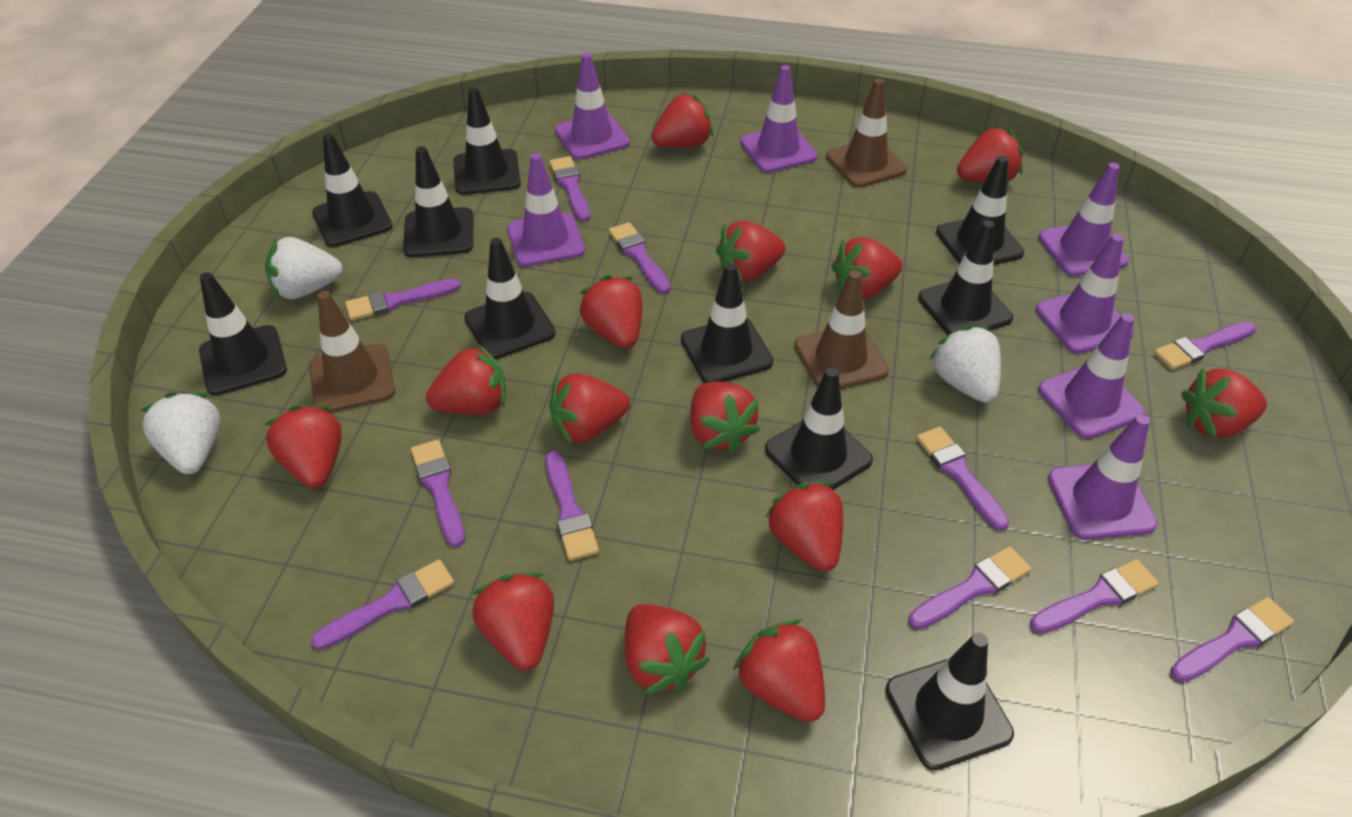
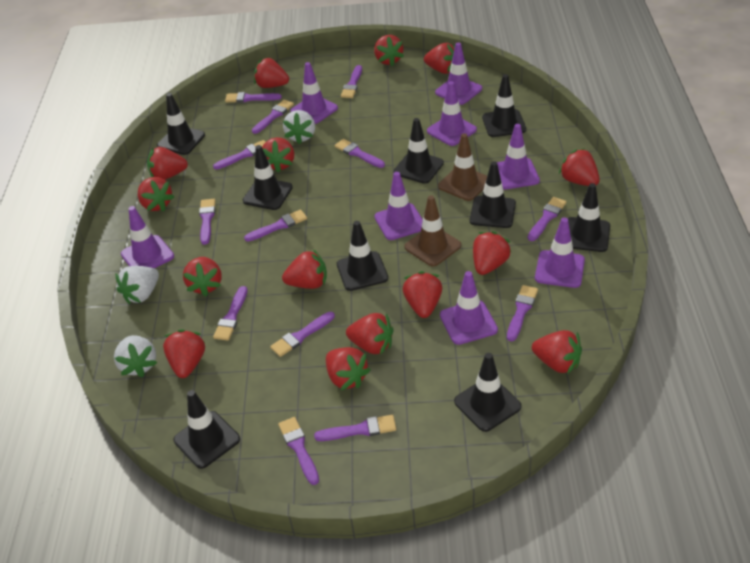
black traffic cone: [199,272,287,396] [312,133,392,247] [403,146,473,258] [454,87,521,195] [464,238,556,359] [681,263,773,383] [765,367,873,490] [885,633,1014,770] [918,220,1013,335] [936,156,1024,265] = 10 -> [157,93,205,155] [173,390,240,469] [243,145,293,210] [337,221,388,291] [394,118,444,184] [454,353,522,432] [470,161,516,228] [482,74,526,137] [567,183,610,252] = 9
brown traffic cone: [309,291,395,413] [794,270,889,389] [826,78,907,188] = 3 -> [404,195,461,267] [438,133,487,201] = 2
purple brush: [311,559,454,650] [345,279,461,321] [411,440,465,547] [545,451,599,561] [549,156,590,222] [609,222,671,294] [909,546,1031,629] [917,427,1010,531] [1030,559,1159,634] [1154,321,1256,370] [1170,597,1294,682] = 11 -> [199,199,216,245] [213,140,265,170] [213,286,248,341] [225,92,282,103] [244,210,307,242] [252,100,294,134] [270,312,335,357] [278,417,319,485] [314,415,396,441] [334,139,385,168] [341,65,362,98] [507,285,538,341] [528,197,567,241] = 13
purple traffic cone: [507,153,585,267] [555,53,630,160] [740,65,818,173] [1036,234,1134,354] [1038,163,1129,277] [1038,313,1145,439] [1048,414,1158,540] = 7 -> [121,206,174,268] [290,62,338,124] [375,172,423,240] [427,81,477,146] [435,43,482,105] [440,271,498,345] [497,124,540,190] [535,217,585,288] = 8
red strawberry: [264,405,342,488] [426,344,506,415] [472,572,554,671] [549,373,630,445] [579,275,642,349] [625,604,710,695] [651,93,713,148] [690,382,760,453] [716,221,786,282] [734,619,825,722] [766,482,843,572] [831,237,903,299] [957,127,1023,183] [1181,368,1267,438] = 14 -> [138,177,174,211] [147,147,188,180] [163,329,205,378] [183,257,222,296] [254,58,289,88] [262,137,294,173] [282,249,327,289] [326,347,371,390] [346,313,394,355] [374,35,404,66] [403,271,442,318] [424,43,455,74] [473,231,511,275] [532,330,582,374] [559,148,600,186] = 15

